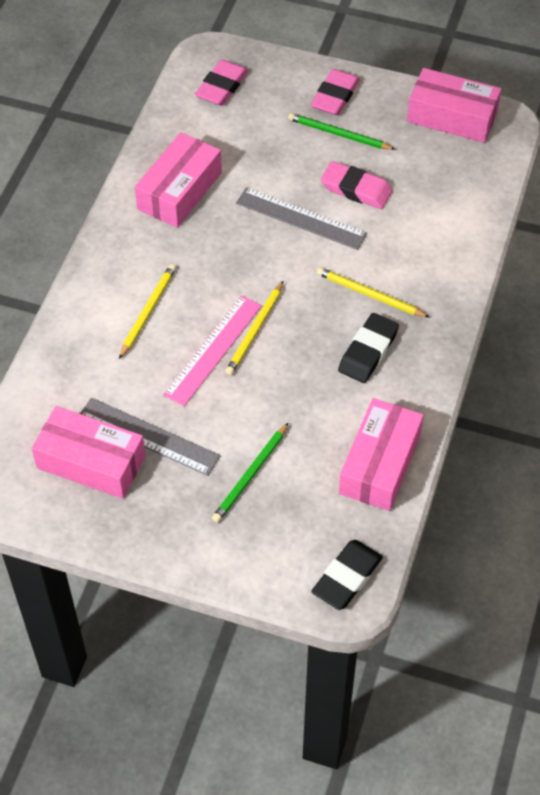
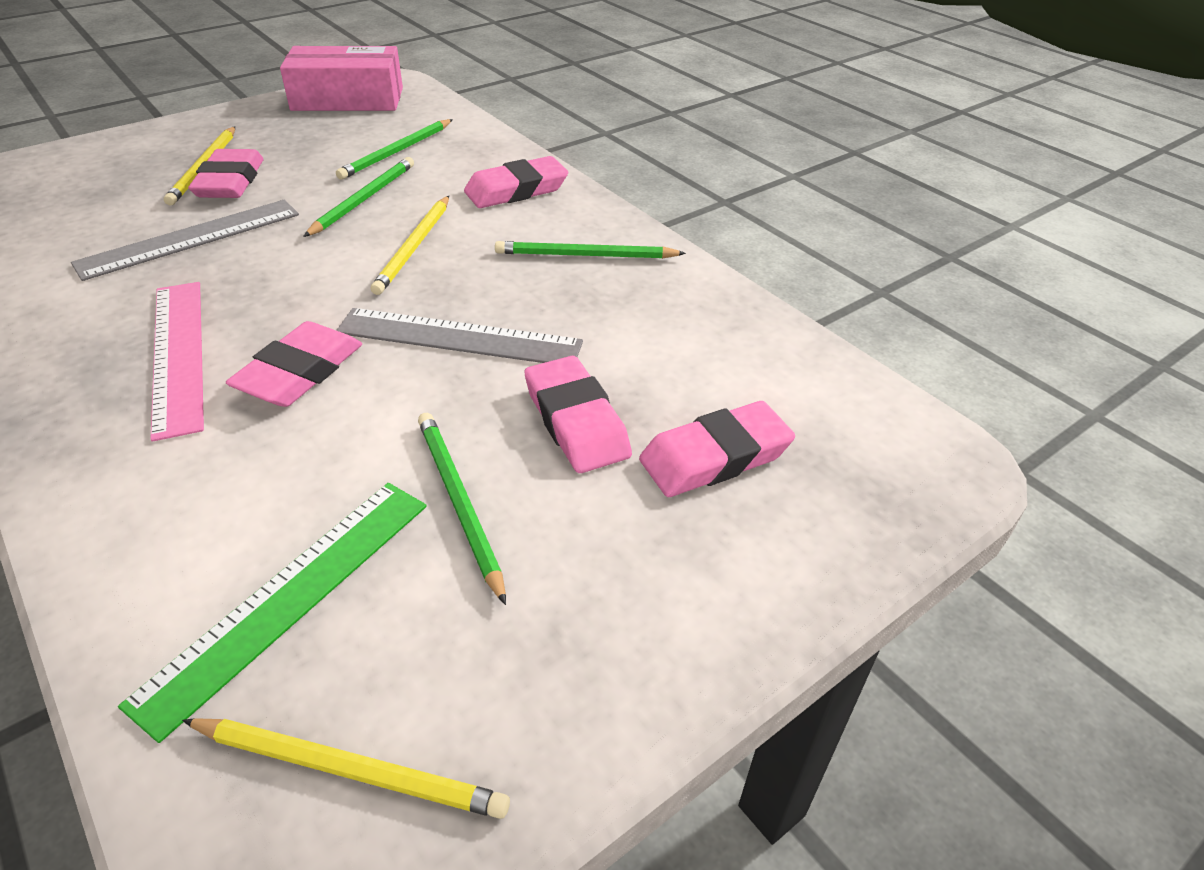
black eraser: [311,540,383,610] [338,313,399,383] = 2 -> none = 0
green pencil: [212,423,288,523] [288,113,396,150] = 2 -> [303,157,414,237] [336,119,453,180] [418,413,506,605] [495,241,686,259] = 4
green ruler: none = 0 -> [118,483,427,743] = 1
pink box: [32,406,146,499] [135,132,222,228] [339,398,424,511] [407,68,502,143] = 4 -> [280,46,403,111] = 1
pink eraser: [195,60,248,106] [311,69,360,115] [321,161,393,209] = 3 -> [188,149,264,198] [226,321,362,407] [464,156,568,208] [524,356,632,473] [639,401,795,497] = 5

